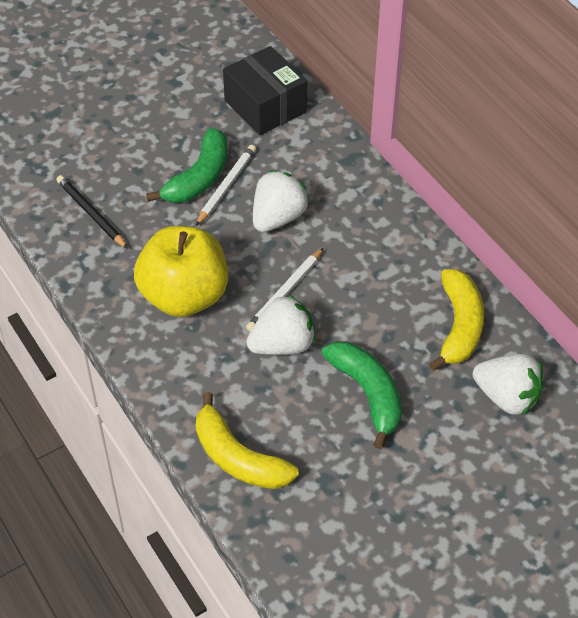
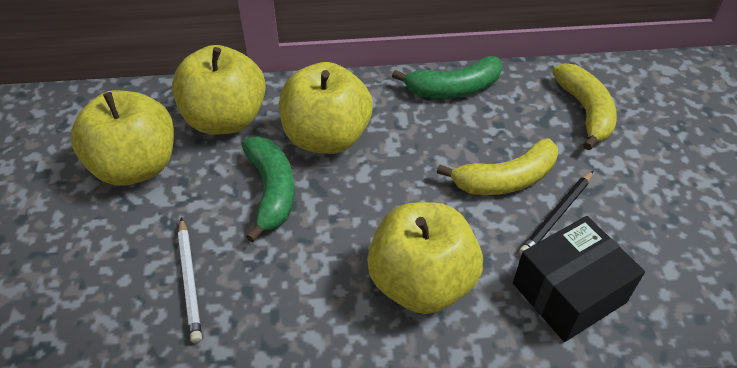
white pencil: [196,145,256,226] [246,248,323,332] = 2 -> [178,218,202,343] = 1
white strawberry: [246,294,316,355] [253,170,309,232] [473,354,544,416] = 3 -> none = 0
yellow apple: [134,226,228,317] = 1 -> [71,90,174,185] [172,45,266,135] [279,62,373,154] [367,202,483,314] = 4

